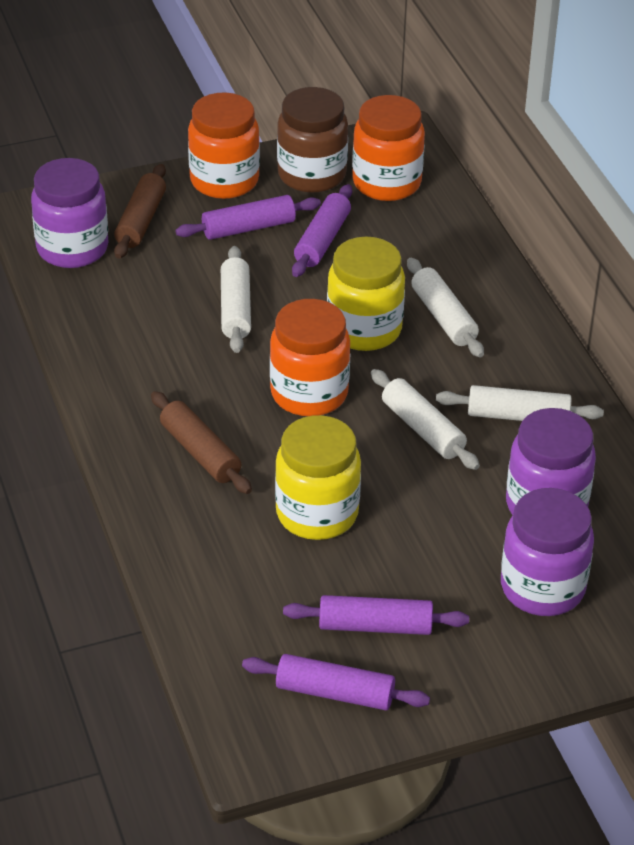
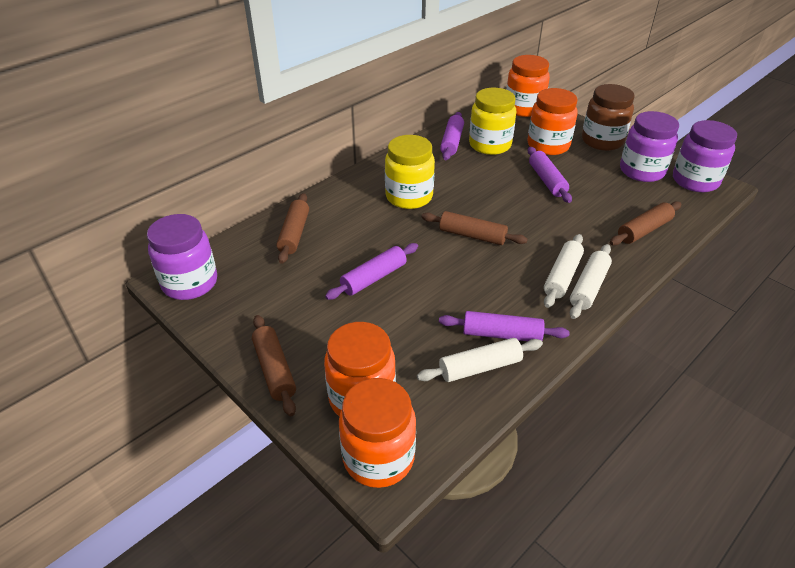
brown rolling pin: [114,164,166,259] [151,391,252,494] = 2 -> [252,315,296,416] [277,193,309,264] [421,211,528,245] [610,201,682,246] = 4
orange jar: [188,93,260,199] [270,299,350,416] [352,95,425,201] = 3 -> [324,322,396,417] [339,378,416,488] [506,55,550,117] [528,88,578,155] = 4
white rolling pin: [221,246,251,353] [371,369,480,470] [407,258,484,357] [436,385,604,421] = 4 -> [417,338,543,382] [544,234,584,308] [570,244,612,319] = 3

